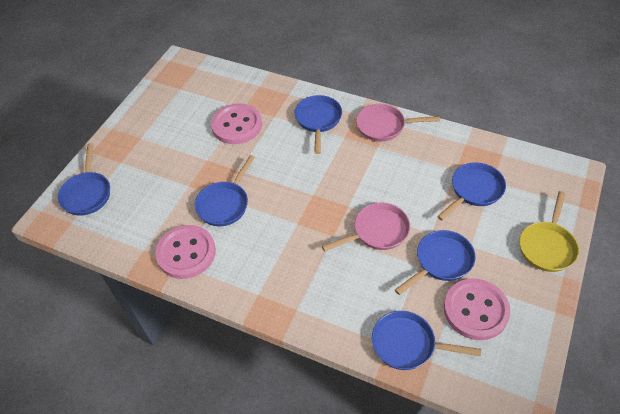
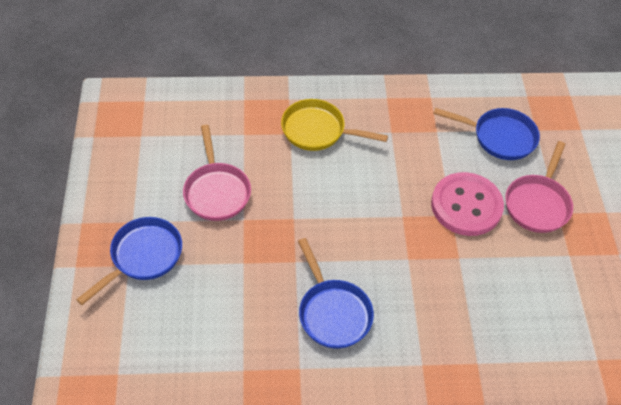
blue pan: [58,143,110,216] [195,155,255,226] [295,95,342,154] [372,311,481,370] [395,230,476,295] [437,162,506,220] = 6 -> [76,217,182,305] [298,238,374,349] [433,108,540,160] = 3
pink button: [155,225,216,279] [211,103,262,144] [444,279,511,340] = 3 -> [431,172,504,236] = 1

